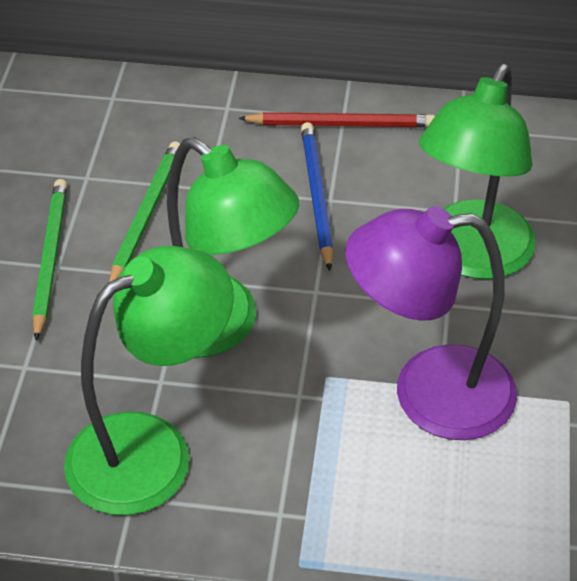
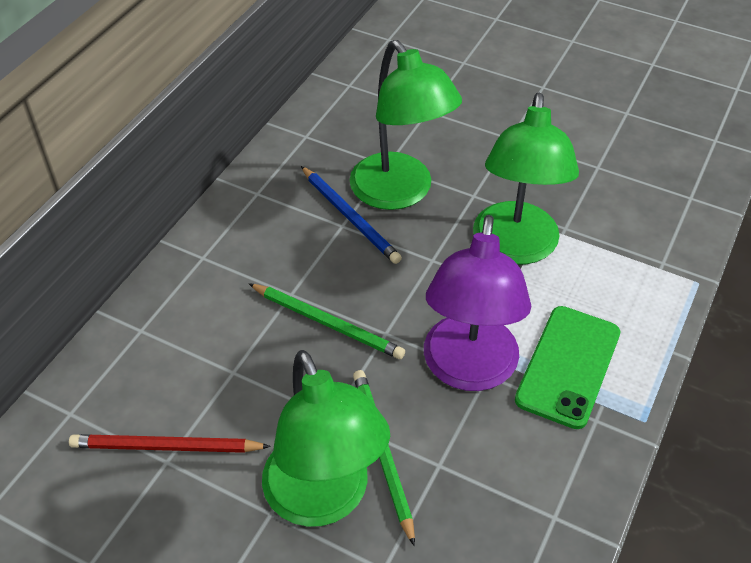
green phone: none = 0 -> [515,306,620,429] = 1

